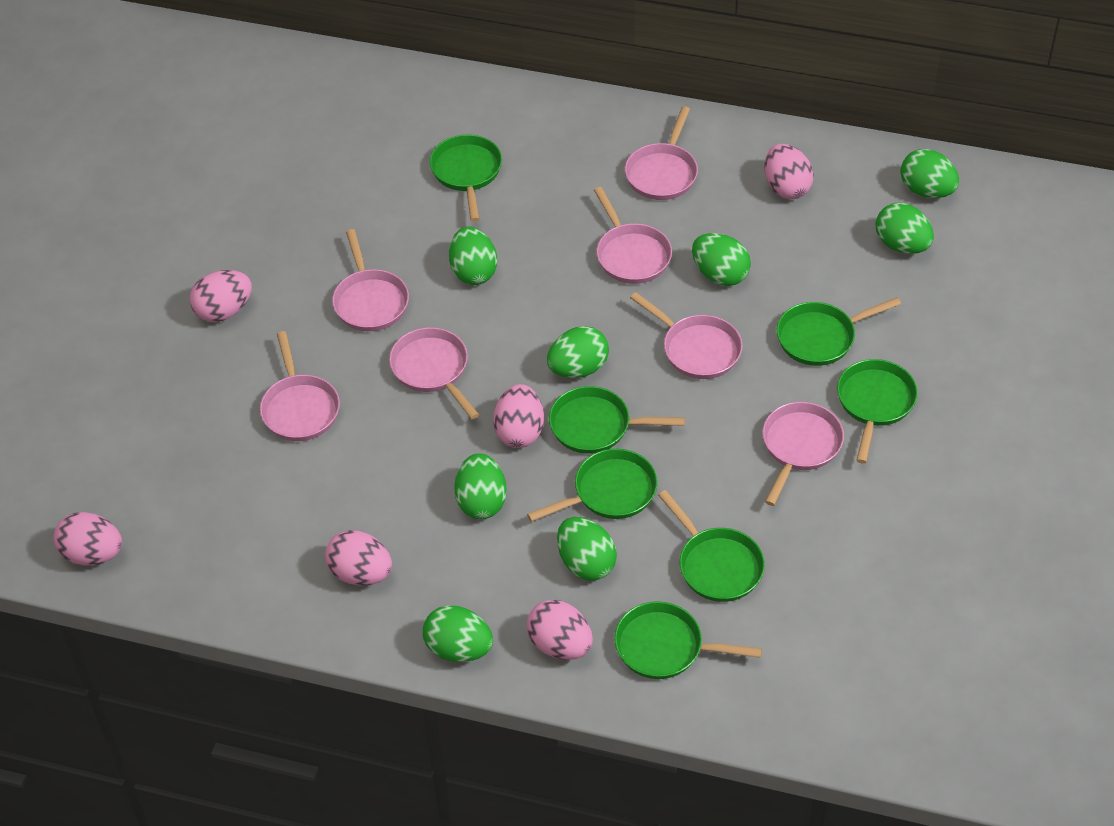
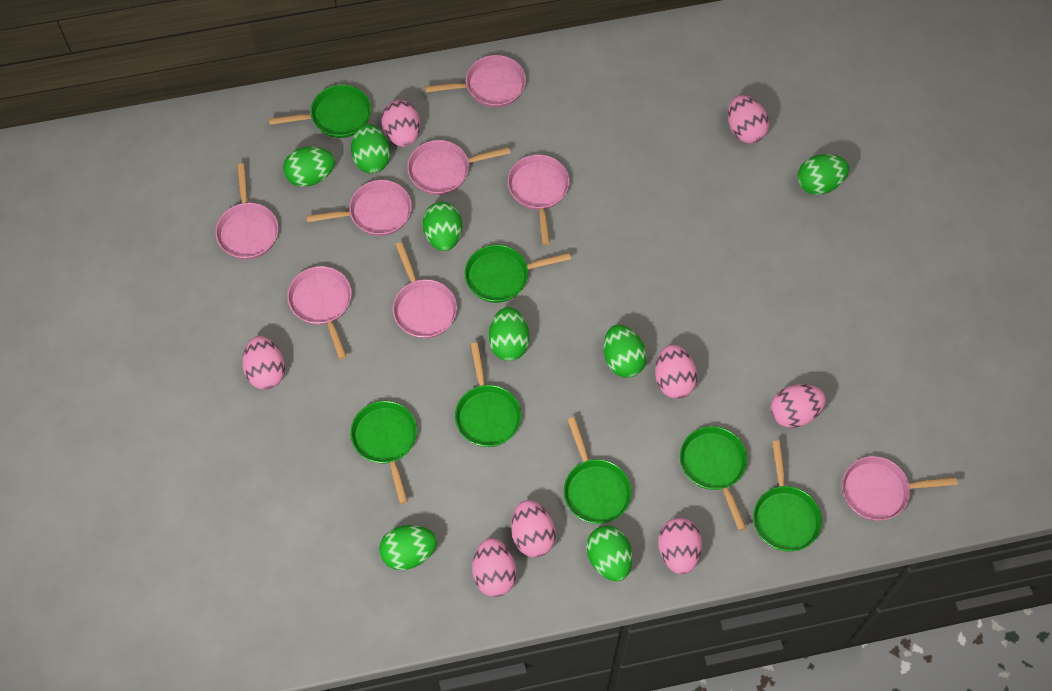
pink egg: [53,512,122,565] [190,270,252,322] [325,530,392,586] [493,384,544,448] [526,600,593,660] [764,144,814,199] = 6 -> [242,336,285,390] [381,100,420,147] [472,538,517,597] [511,500,556,557] [655,344,697,399] [658,518,702,575] [728,95,769,143] [771,384,826,428] = 8
pink pan: [260,331,340,441] [332,229,409,331] [389,327,480,419] [594,187,672,284] [625,106,698,200] [630,292,743,379] [762,402,844,506] = 7 -> [215,164,278,259] [287,266,352,359] [306,180,412,236] [393,242,457,339] [407,140,510,195] [425,55,526,108] [508,155,569,245] [842,456,958,521] = 8

